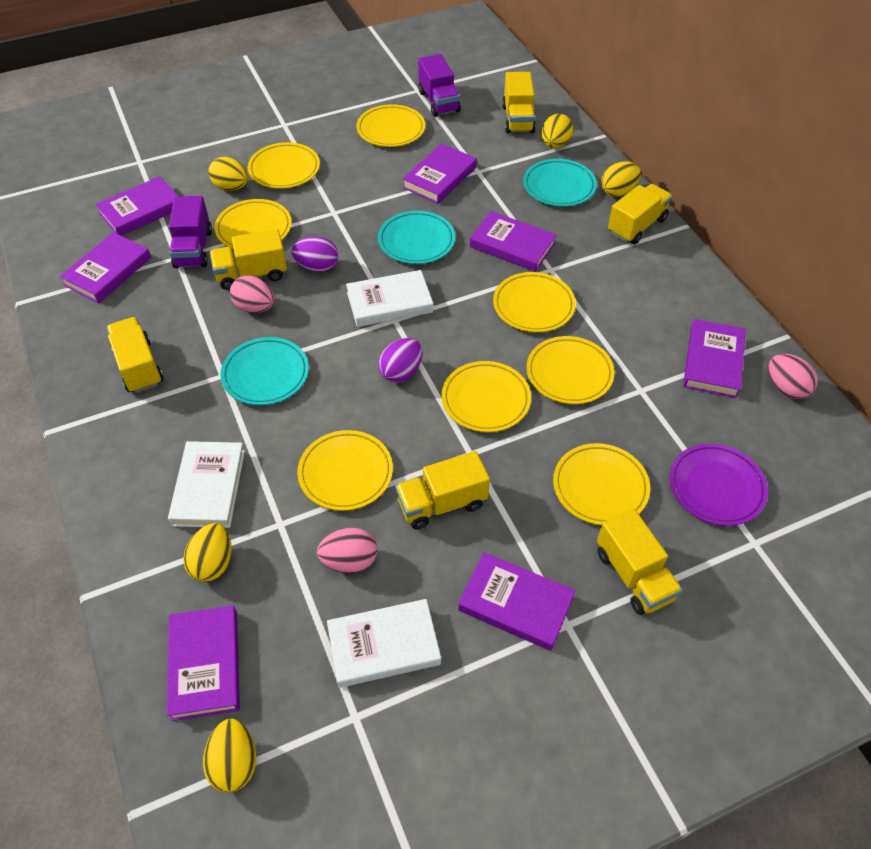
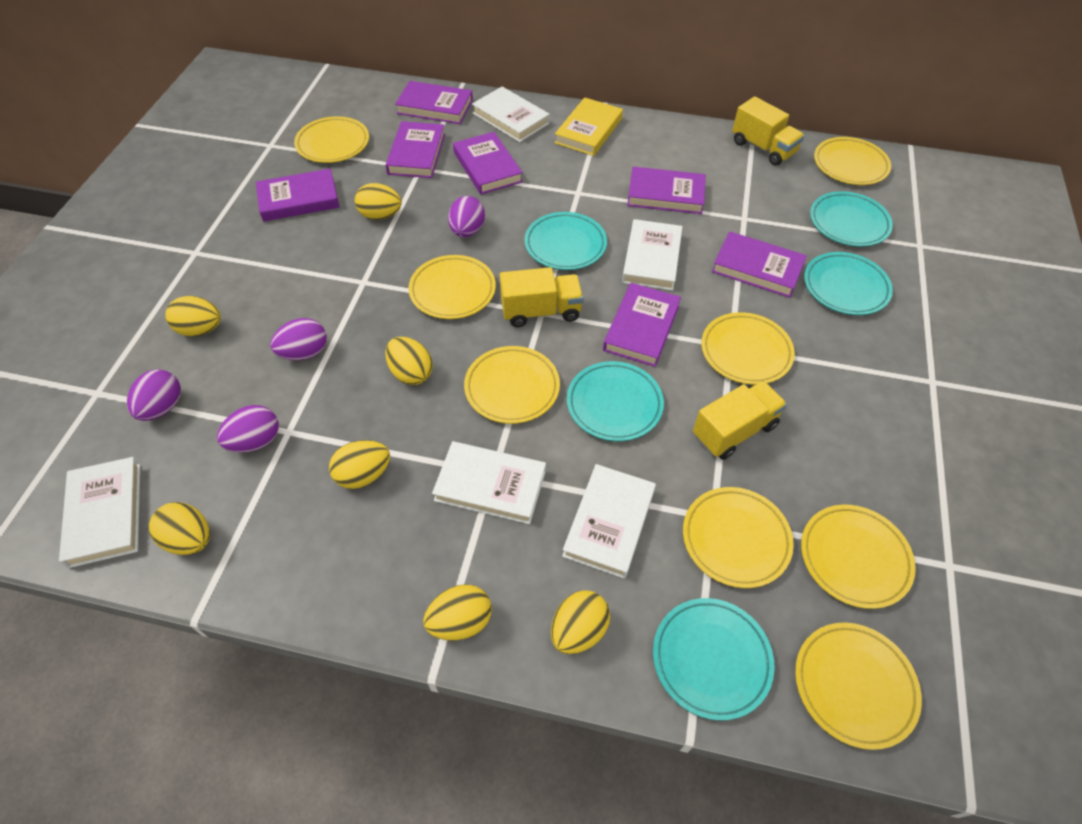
pink egg: [230,275,274,313] [317,528,377,573] [769,354,818,399] = 3 -> none = 0
purple egg: [291,236,338,272] [378,338,422,383] = 2 -> [127,370,181,421] [217,405,279,453] [270,318,327,360] [448,196,485,237] = 4
purple plate: [670,443,768,526] = 1 -> none = 0
purple truck: [169,196,212,268] [418,54,461,117] = 2 -> none = 0
turquoise plate: [220,337,309,405] [378,211,455,264] [523,159,597,207] = 3 -> [524,212,607,270] [567,361,664,441] [653,598,775,721] [804,252,893,315] [810,191,893,247] = 5
white book: [168,441,245,528] [327,599,441,688] [346,270,433,327] = 3 -> [59,457,140,568] [432,441,546,524] [472,87,550,142] [562,464,656,579] [622,219,683,291] = 5
yellow book: none = 0 -> [555,97,623,156] = 1
yellow egg: [183,523,232,582] [203,719,256,792] [208,157,248,191] [541,114,573,148] [601,161,641,197] = 5 -> [149,502,210,555] [165,296,221,336] [329,440,390,489] [355,183,402,220] [385,337,433,385] [423,584,492,640] [551,590,610,654] = 7
yellow truck: [107,317,164,393] [210,229,287,290] [395,451,490,529] [502,72,536,134] [597,509,683,615] [608,184,673,245] = 6 -> [500,267,584,327] [693,381,787,460] [732,96,805,166] = 3

